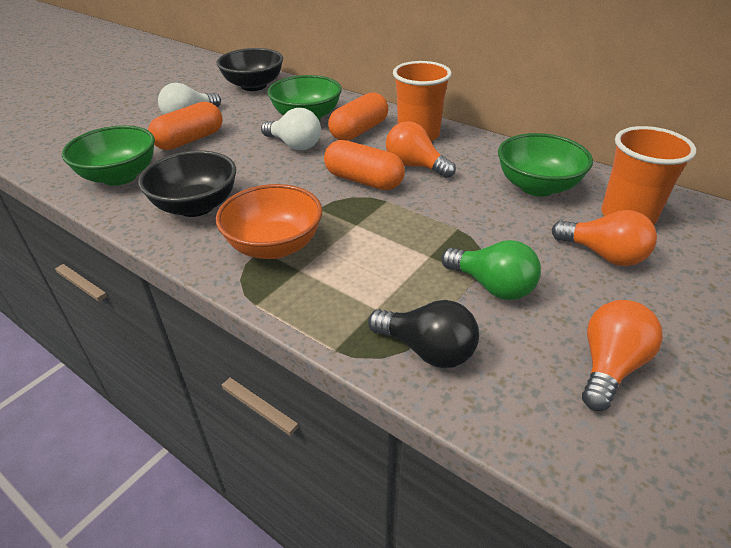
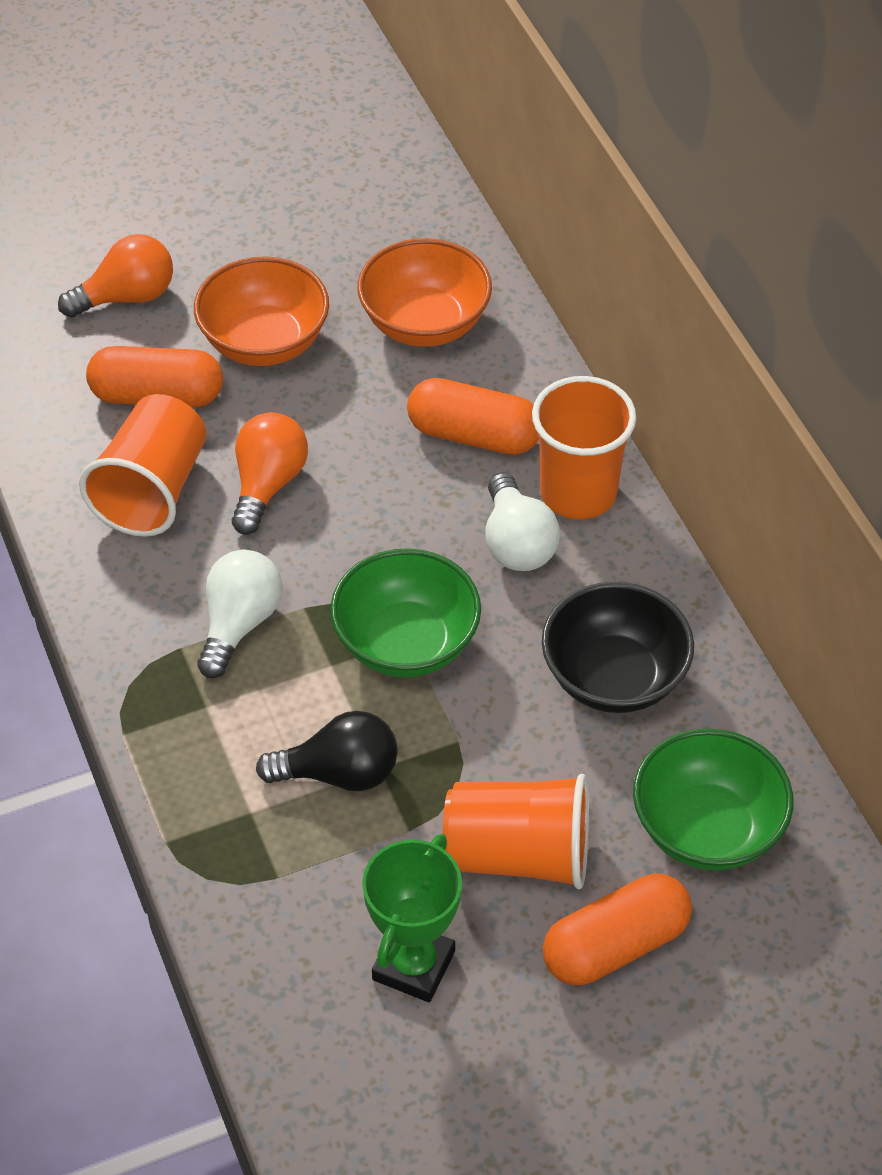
black bowl: [138,151,236,217] [217,48,283,91] = 2 -> [542,582,694,713] = 1
green bowl: [62,125,155,186] [267,75,342,120] [498,133,593,196] = 3 -> [330,548,481,678] [633,728,793,870] = 2
green light bulb: [441,240,541,300] = 1 -> none = 0
green trophy: none = 0 -> [362,834,462,1002] = 1
orange bowl: [216,184,322,259] = 1 -> [194,256,329,366] [357,238,492,347] = 2
orange cup: [393,61,452,142] [601,126,696,225] = 2 -> [79,394,206,537] [443,774,589,889] [532,376,636,519] = 3
orange light bulb: [386,121,456,178] [552,210,657,266] [582,300,663,411] = 3 -> [58,234,173,318] [232,412,308,535] = 2

